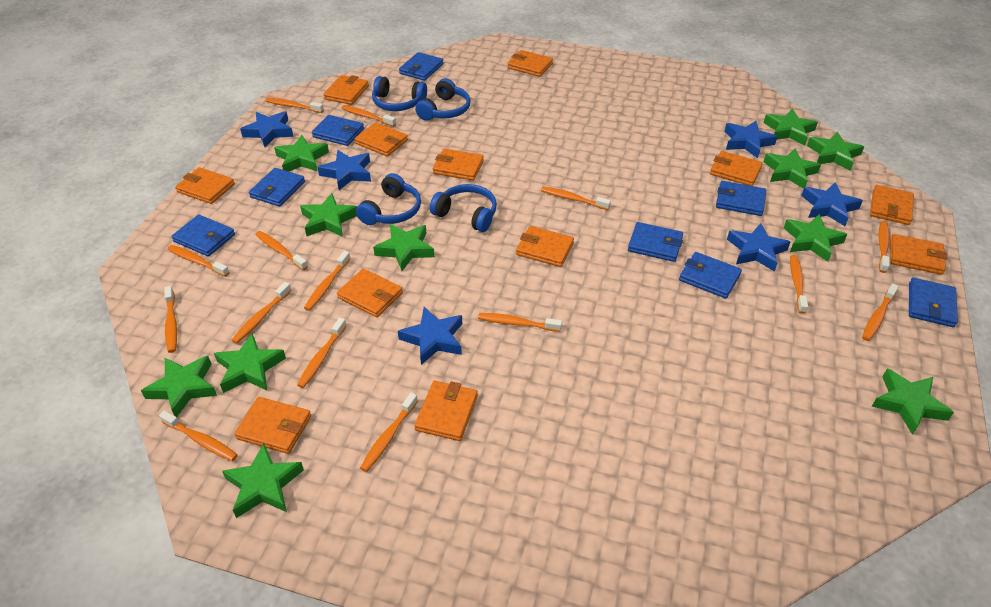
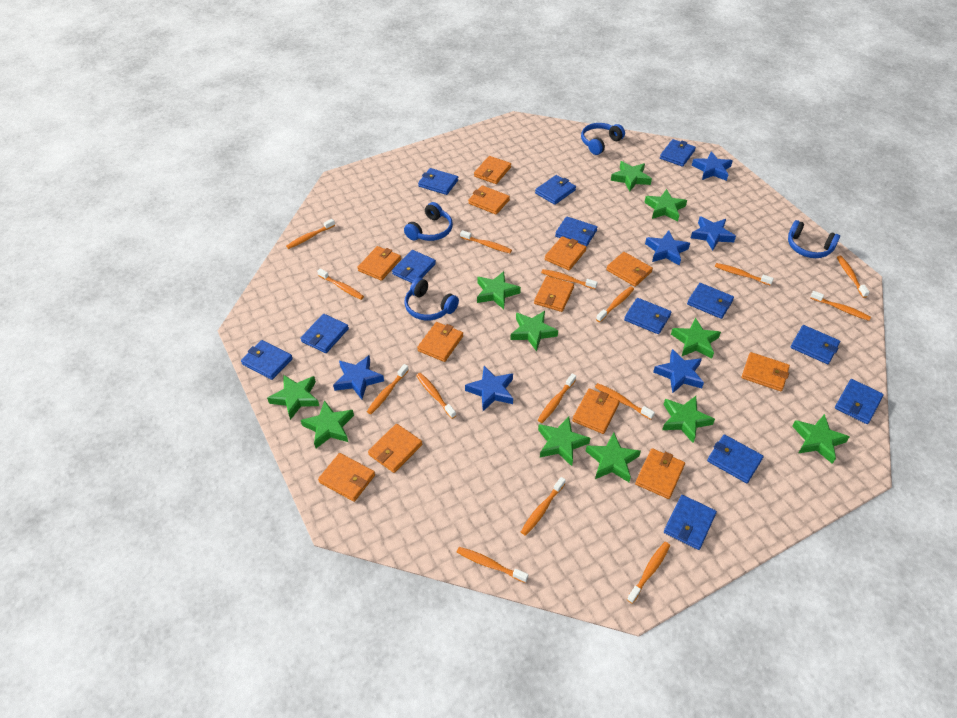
blue wallet: [172,215,235,257] [249,168,305,207] [312,115,364,146] [399,52,443,81] [628,222,683,262] [679,252,742,299] [716,181,766,216] [909,278,958,327] = 8 -> [241,340,293,380] [300,314,349,353] [392,250,436,283] [418,168,458,195] [535,175,576,205] [555,216,597,247] [624,298,671,334] [660,139,696,167] [664,495,717,550] [687,283,734,319] [707,434,764,483] [791,325,840,364] [835,379,884,424] = 13

